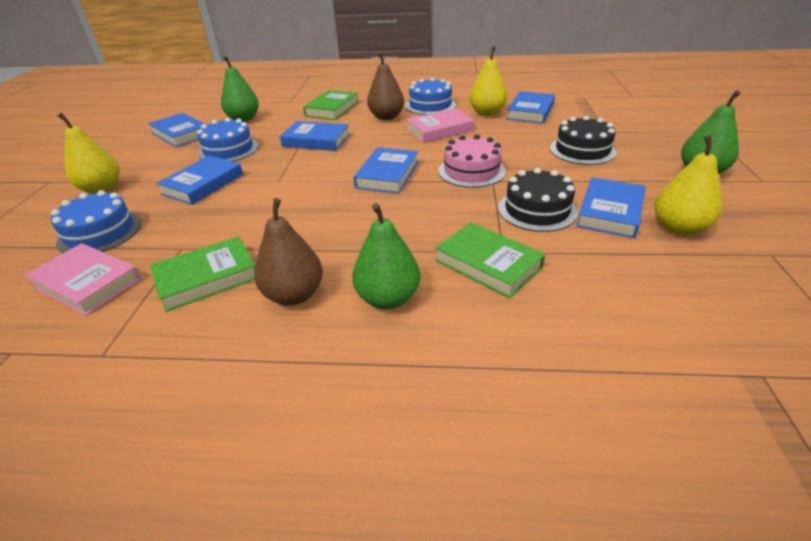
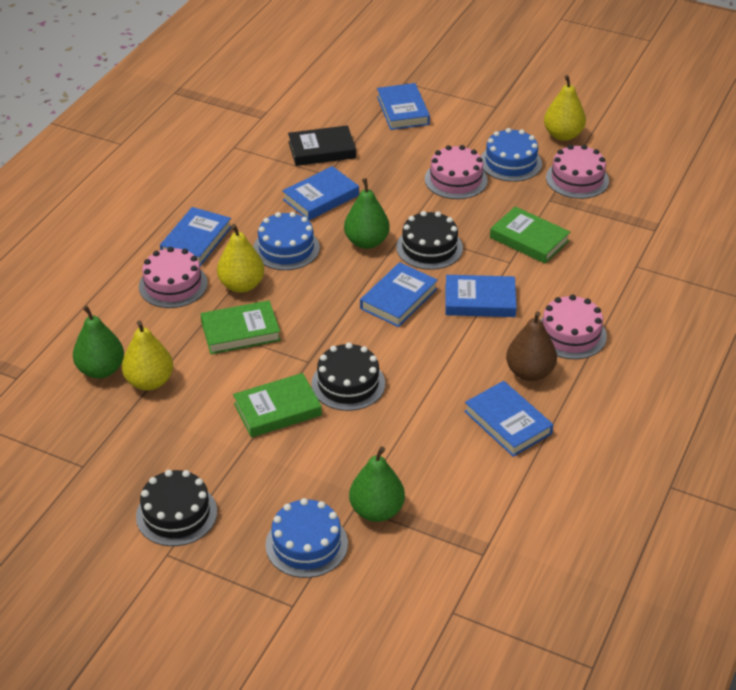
black book: none = 0 -> [288,125,356,166] = 1
black cake: [498,168,578,232] [550,116,617,165] = 2 -> [136,470,217,546] [311,343,385,411] [396,211,463,270] = 3
brown pear: [254,198,323,306] [367,52,404,120] = 2 -> [506,311,557,381] = 1
pink book: [24,243,141,316] [406,108,475,142] = 2 -> none = 0
pink cake: [438,135,506,188] = 1 -> [139,247,208,308] [425,145,488,199] [540,295,607,359] [546,145,609,199] = 4

